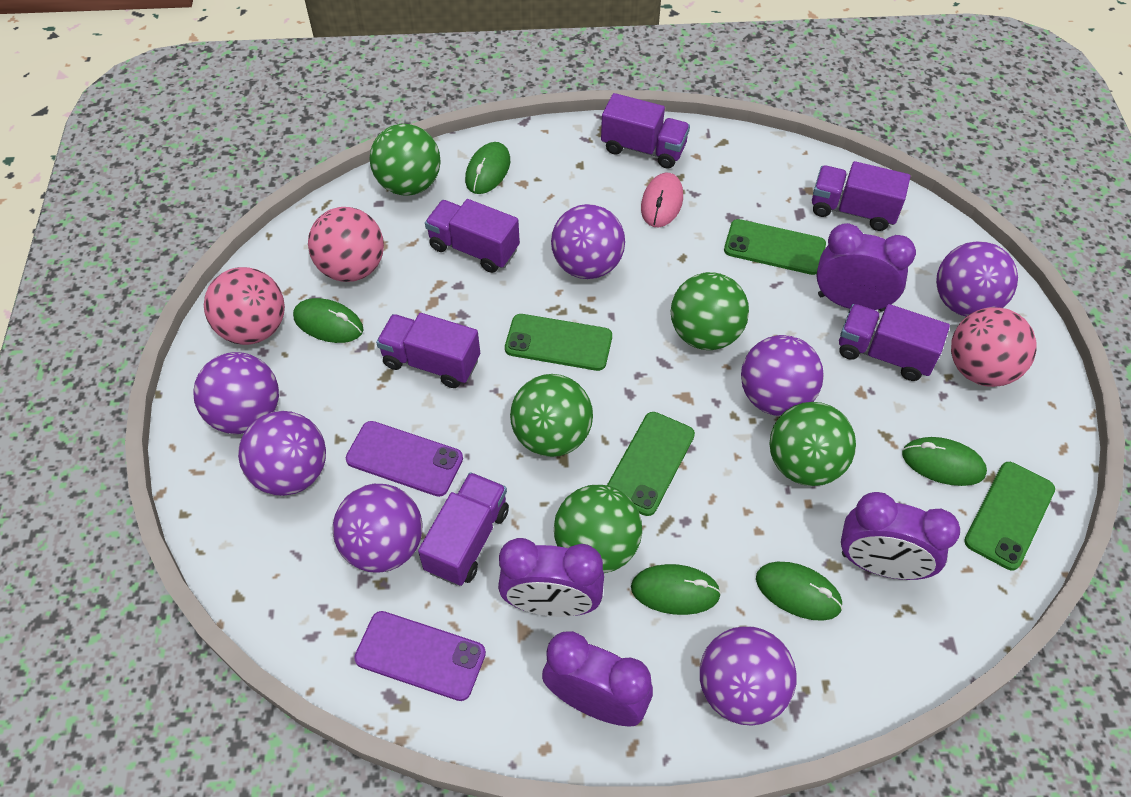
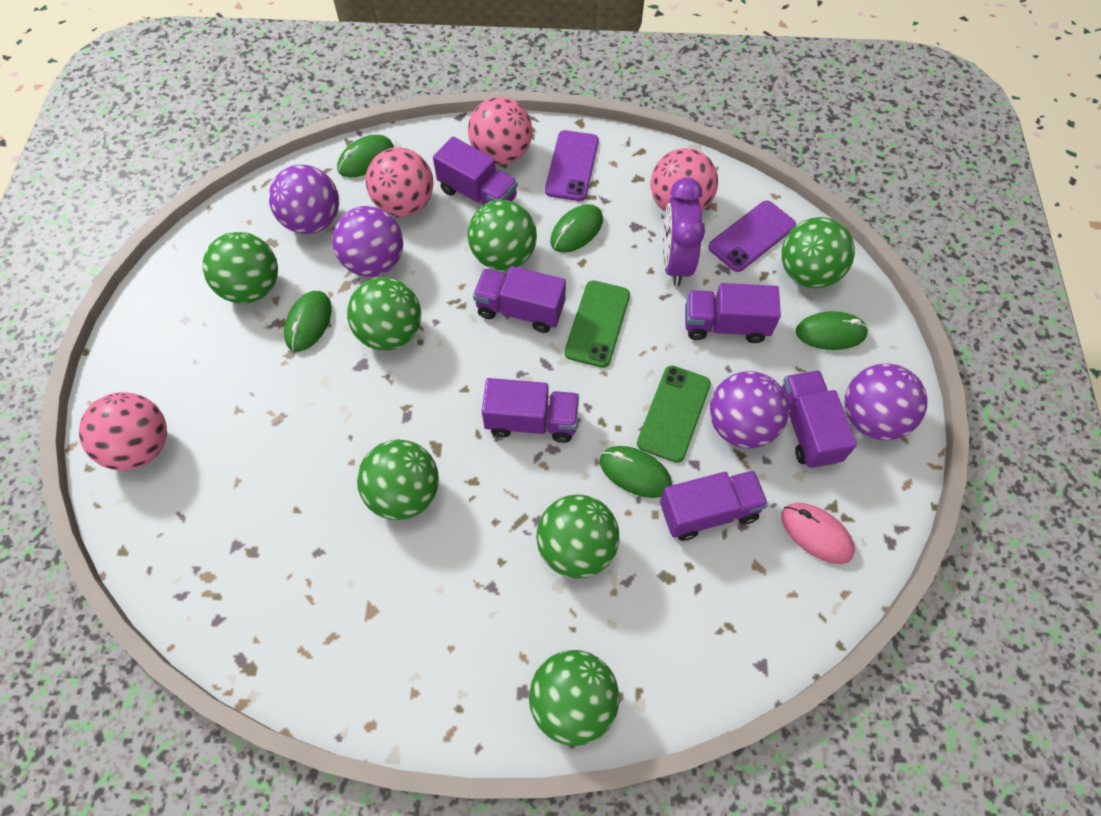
green ball: [370,124,441,195] [510,374,593,457] [554,485,642,573] [671,272,749,350] [770,402,856,486] = 5 -> [203,232,278,304] [347,277,421,350] [357,440,439,520] [467,200,537,271] [529,650,619,746] [536,494,619,578] [781,217,855,288] = 7
green phone: [505,314,612,371] [607,412,695,516] [724,219,826,275] [964,462,1055,570] = 4 -> [565,280,630,368] [637,366,711,463] = 2
pink ball: [204,267,285,345] [308,207,384,282] [951,307,1037,387] = 3 -> [79,392,167,471] [366,147,433,216] [468,97,532,165] [651,148,718,212] = 4
purple ball: [193,352,279,434] [238,411,326,496] [333,484,422,573] [551,204,625,279] [700,626,797,726] [741,335,824,416] [936,241,1018,317] = 7 -> [269,165,339,234] [332,206,403,277] [710,371,789,448] [845,363,928,440] = 4
purple clock: [498,538,604,617] [542,631,653,727] [816,223,916,312] [841,492,960,580] = 4 -> [663,177,705,286] = 1

